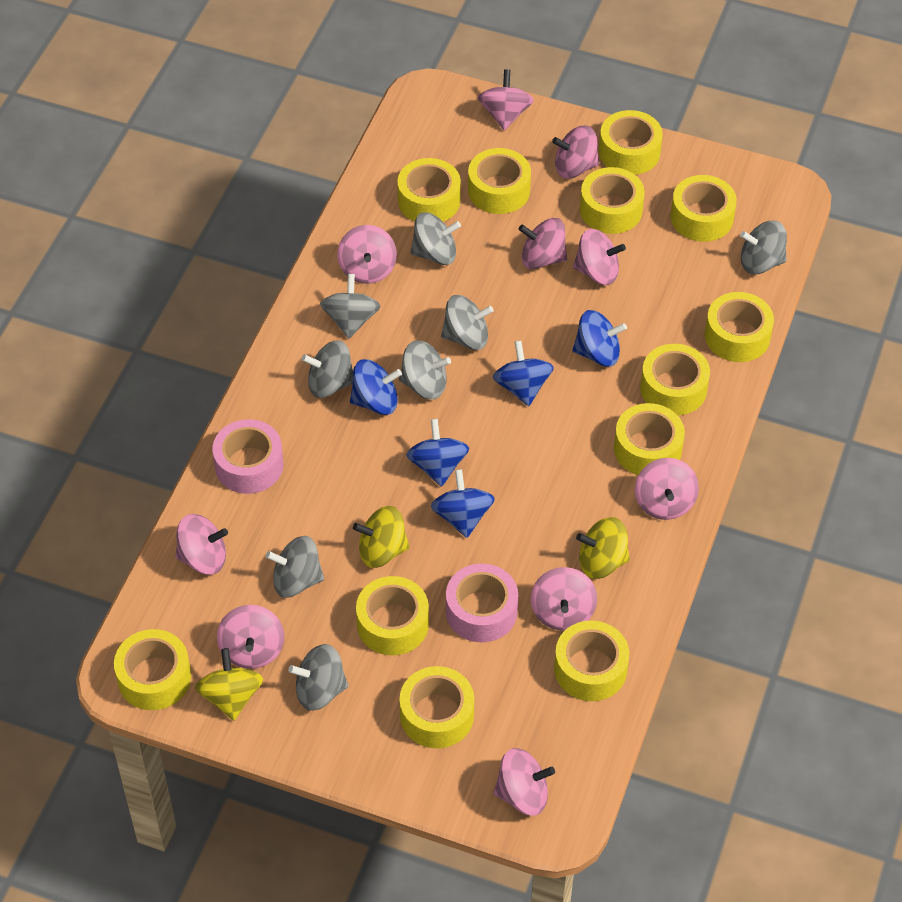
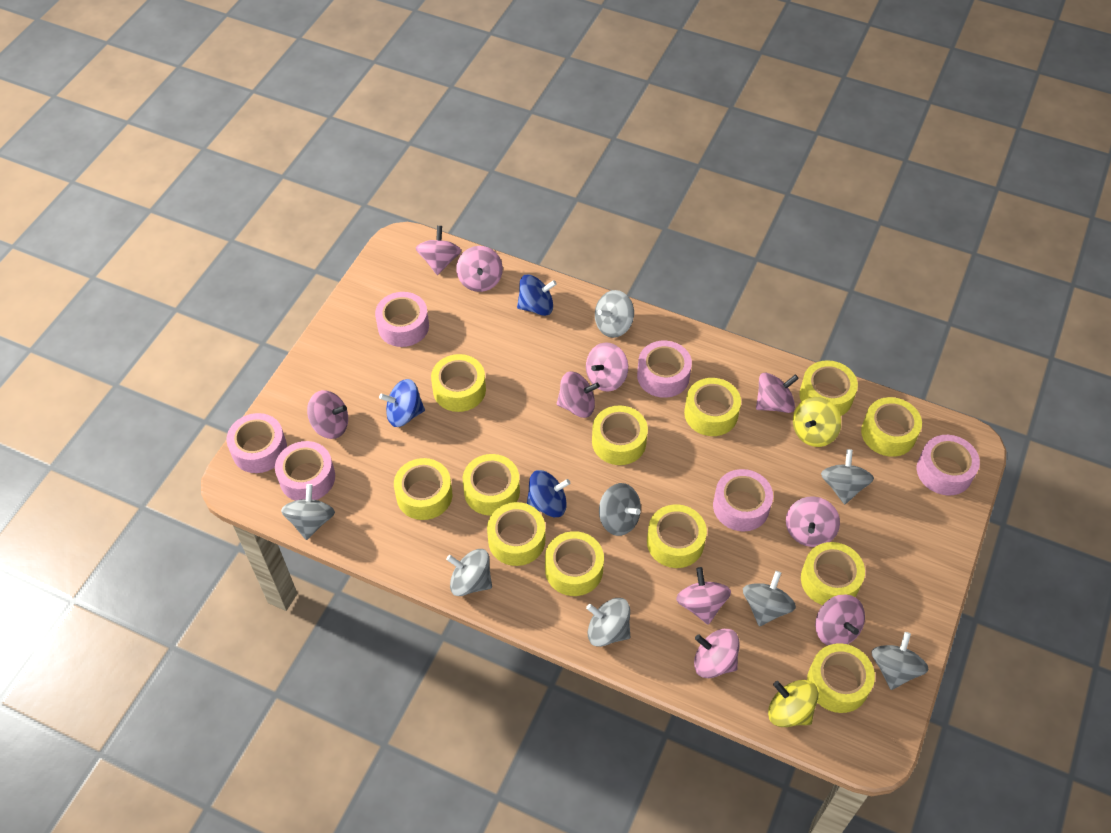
blue spinning top: [350,359,402,415] [406,419,469,487] [431,469,495,538] [493,340,554,406] [572,310,627,367] = 5 -> [379,379,425,427] [517,275,557,316] [527,470,570,517] = 3
pink tape: [212,419,283,494] [446,564,518,642] = 2 -> [226,413,287,473] [275,441,335,501] [375,292,429,347] [637,341,692,398] [713,469,773,532] [917,435,980,495] = 6
yellow spinning top: [195,648,263,721] [353,506,410,568] [576,517,630,579] = 3 -> [768,680,819,727] [793,397,841,447] = 2

